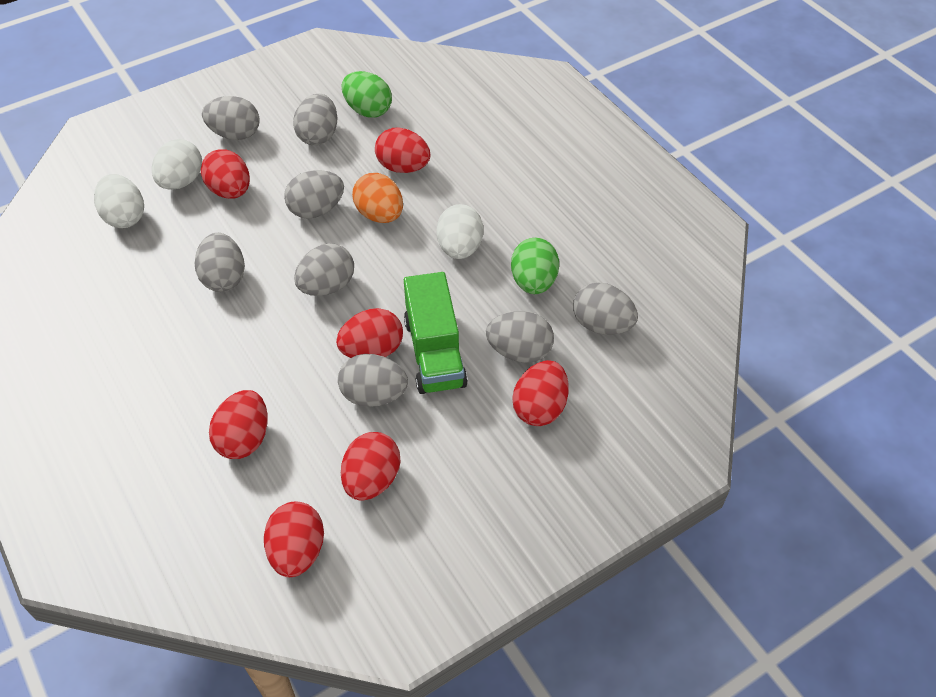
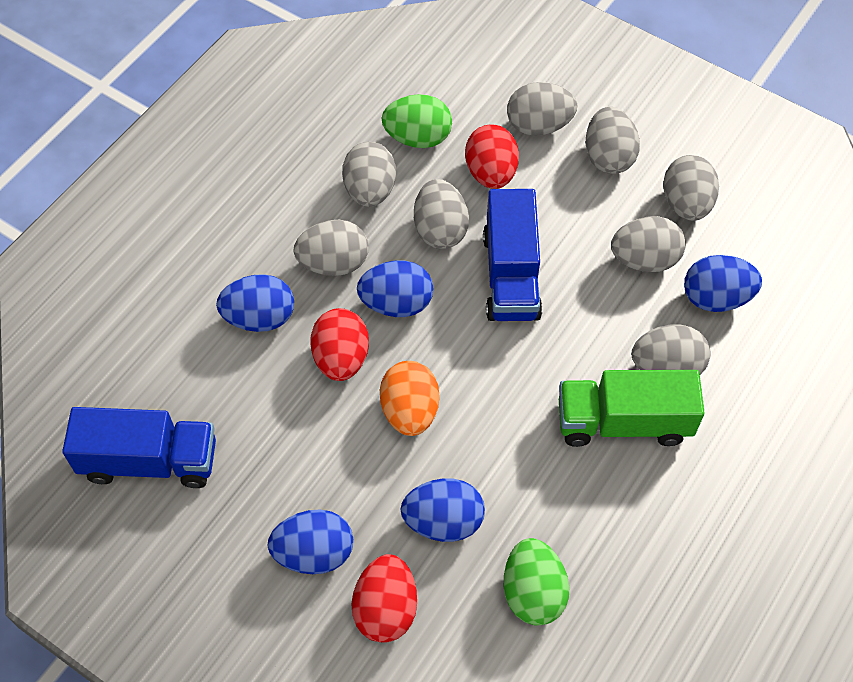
blue egg: none = 0 -> [216,274,294,332] [267,510,353,574] [357,261,433,317] [401,478,485,542] [684,255,762,312] = 5
blue truck: none = 0 -> [62,407,216,488] [483,189,543,321] = 2
red egg: [201,149,250,199] [209,390,268,459] [264,501,324,577] [336,308,403,358] [341,432,400,501] [375,128,430,173] [513,360,569,426] = 7 -> [310,308,369,381] [351,554,417,643] [465,125,519,189] = 3
white egg: [94,174,144,228] [152,139,202,190] [436,204,483,259] = 3 -> none = 0

